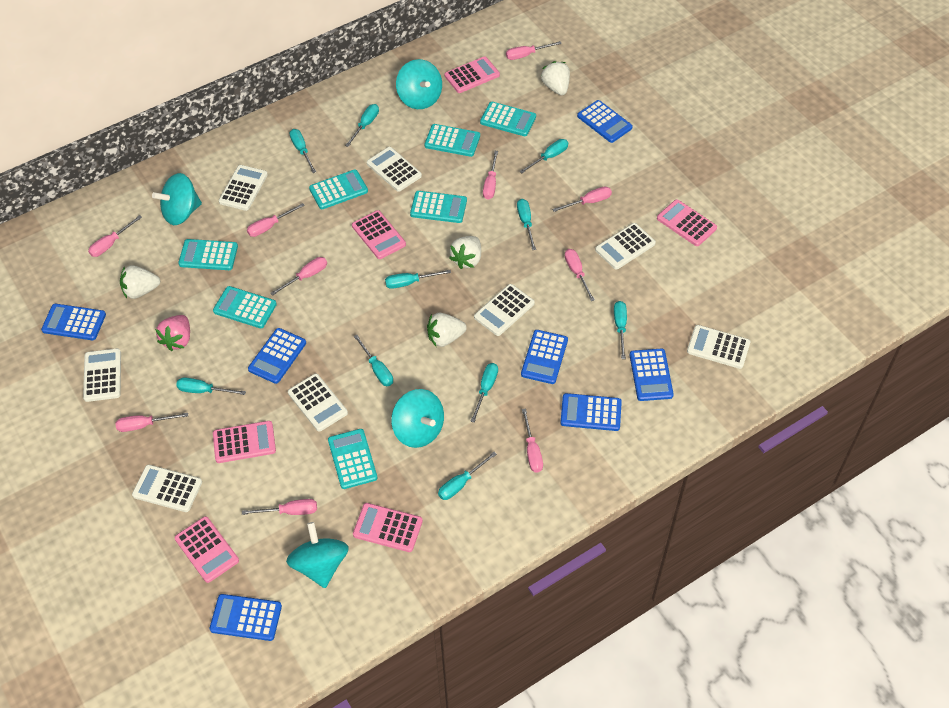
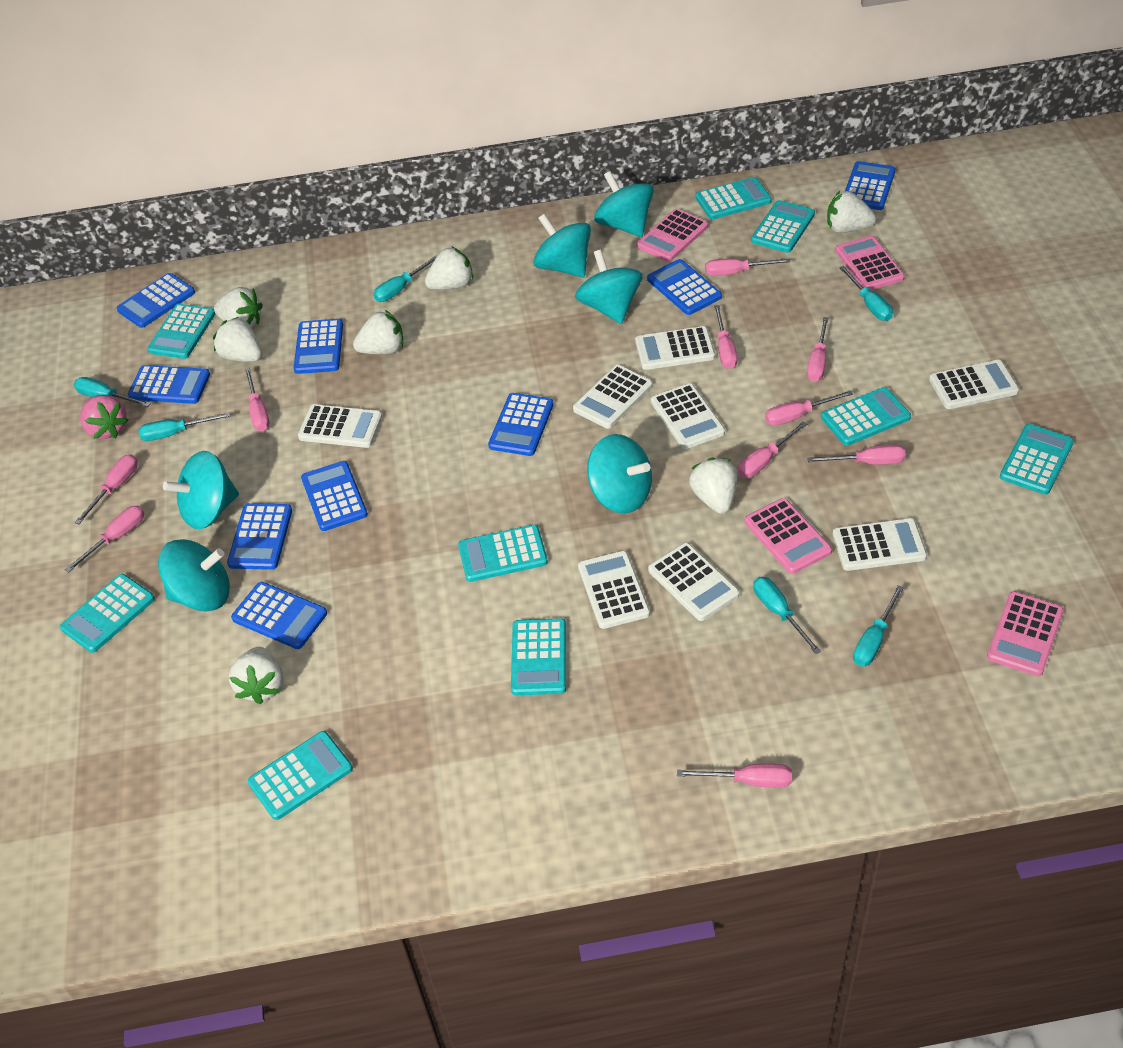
blue calculator: [41,304,106,340] [210,594,282,641] [248,328,306,384] [521,330,568,384] [560,393,622,431] [577,100,633,143] [630,349,674,401] = 7 -> [116,273,195,328] [128,365,210,404] [227,503,292,570] [231,582,327,649] [294,319,343,374] [301,461,368,531] [488,393,554,456] [647,259,722,315] [845,161,896,210] = 9
pink calculator: [175,516,239,583] [213,421,276,463] [352,210,406,259] [353,503,423,552] [445,56,500,93] [657,199,717,246] = 6 -> [637,209,708,262] [745,498,832,574] [835,236,905,290] [987,591,1064,676] = 4
turquoise calculator: [178,239,238,270] [213,286,277,328] [309,169,368,209] [328,429,377,489] [410,191,467,223] [425,124,480,157] [480,102,536,136] = 7 -> [60,574,155,653] [147,304,215,359] [248,731,353,820] [458,525,548,582] [511,618,566,695] [695,177,772,219] [751,200,815,253] [821,387,911,446] [1000,424,1074,495] = 9
turquoise screwdriver: [176,377,246,395] [290,129,316,173] [345,104,379,147] [354,335,393,386] [385,270,451,289] [438,452,497,500] [470,363,498,423] [517,199,536,250] [519,139,568,173] [614,301,627,359] = 10 -> [74,377,151,407] [138,412,230,441] [373,255,438,302] [753,577,821,654] [839,266,893,321] [853,585,904,666] = 6
turquoise spinning top: [152,173,202,225] [286,522,349,588] [391,389,444,448] [396,59,442,109] = 4 -> [158,539,230,612] [163,451,239,529] [533,214,591,278] [575,249,643,324] [587,434,652,513] [594,171,654,237] = 6
white strawberry: [120,265,160,299] [427,313,467,347] [449,236,481,269] [541,61,570,95] = 4 -> [213,317,262,362] [214,287,263,328] [229,647,283,705] [353,310,403,354] [425,246,473,290] [689,458,738,514] [827,191,876,233] = 7

